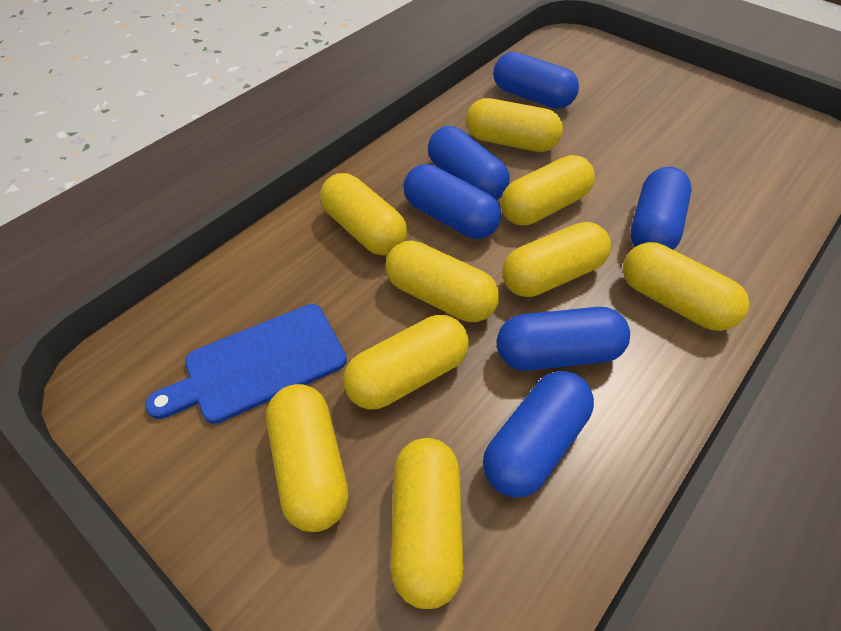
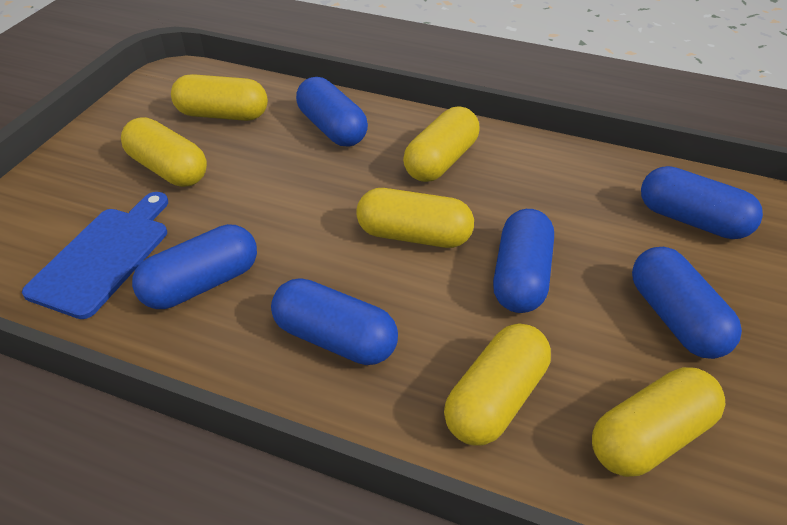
yellow capsule: [266,384,349,532] [320,173,407,256] [343,315,469,410] [385,241,499,322] [391,438,464,609] [466,98,563,152] [501,155,595,226] [502,222,611,297] [623,242,749,331] = 9 -> [121,117,207,187] [171,74,268,121] [356,188,474,248] [403,107,479,182] [444,323,551,445] [592,367,725,477] = 6

